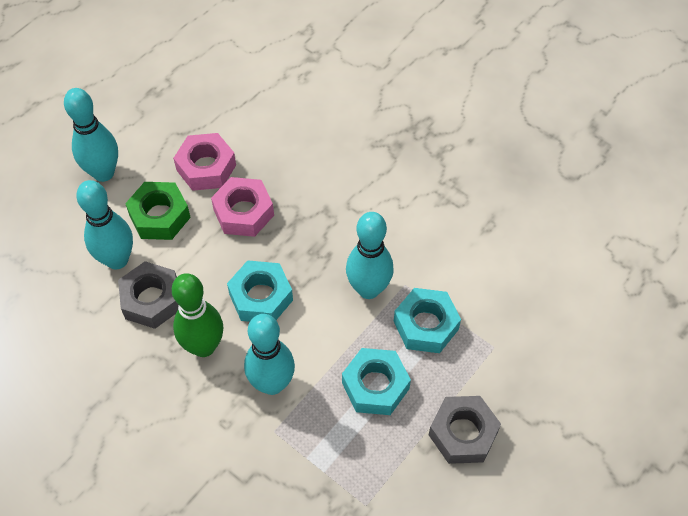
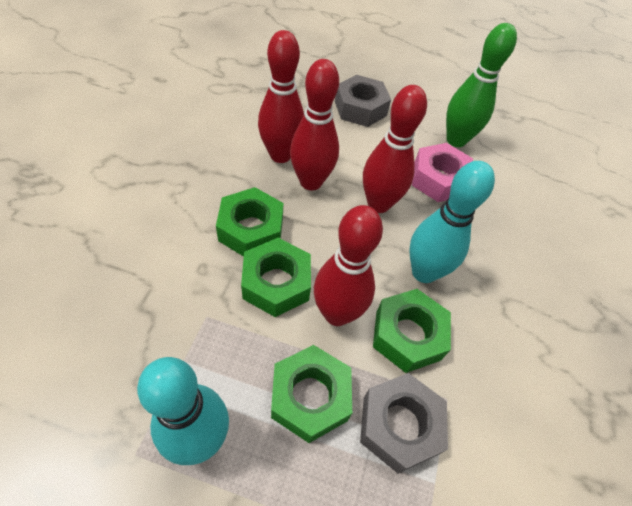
green nut: [125,182,191,240] = 1 -> [216,187,284,257] [241,238,311,317] [271,345,352,443] [373,289,451,373] = 4
pink nut: [173,133,236,191] [211,177,274,237] = 2 -> [412,143,473,202] = 1
red bowling pin: none = 0 -> [258,30,304,163] [290,59,339,191] [314,205,383,326] [363,85,427,213] = 4
turquoise bowling pin: [64,88,118,182] [76,180,133,270] [244,314,295,395] [346,212,394,299] = 4 -> [137,357,229,465] [409,161,495,283] = 2
turquoise nut: [227,260,293,322] [342,348,411,415] [394,288,461,353] = 3 -> none = 0

